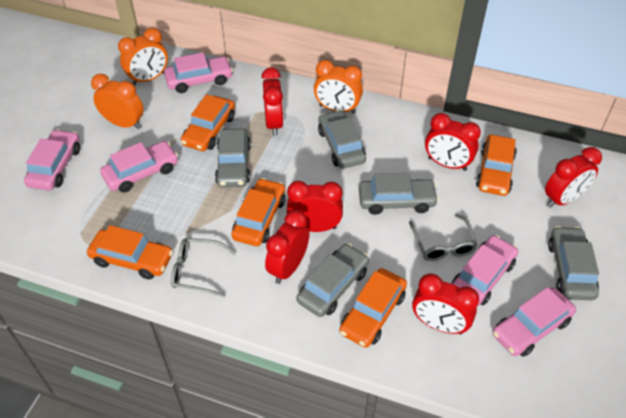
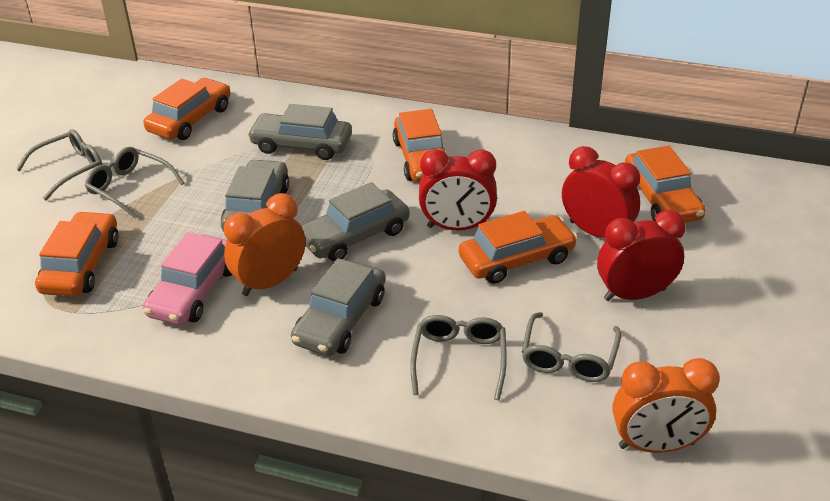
grey car: [215,129,251,187] [297,243,369,317] [318,110,366,169] [359,173,439,215] [548,226,599,300] = 5 -> [221,159,289,231] [247,104,352,160] [291,258,386,356] [301,182,410,261] = 4
grey glasses: [171,238,236,297] [409,214,477,261] = 2 -> [16,129,103,200] [85,147,184,219] [410,315,507,400] [522,312,621,382] = 4
orange clock: [91,74,144,129] [118,28,168,85] [314,60,363,114] = 3 -> [224,193,306,296] [613,358,720,453] = 2
pink car: [24,129,80,190] [100,141,178,193] [164,52,233,93] [452,235,518,307] [493,287,576,357] = 5 -> [143,232,232,325] = 1
red clock: [261,67,284,136] [265,210,309,284] [287,181,343,232] [412,273,479,334] [425,113,481,171] [545,147,602,208] = 6 -> [419,149,497,231] [562,146,640,238] [597,210,686,301] = 3

